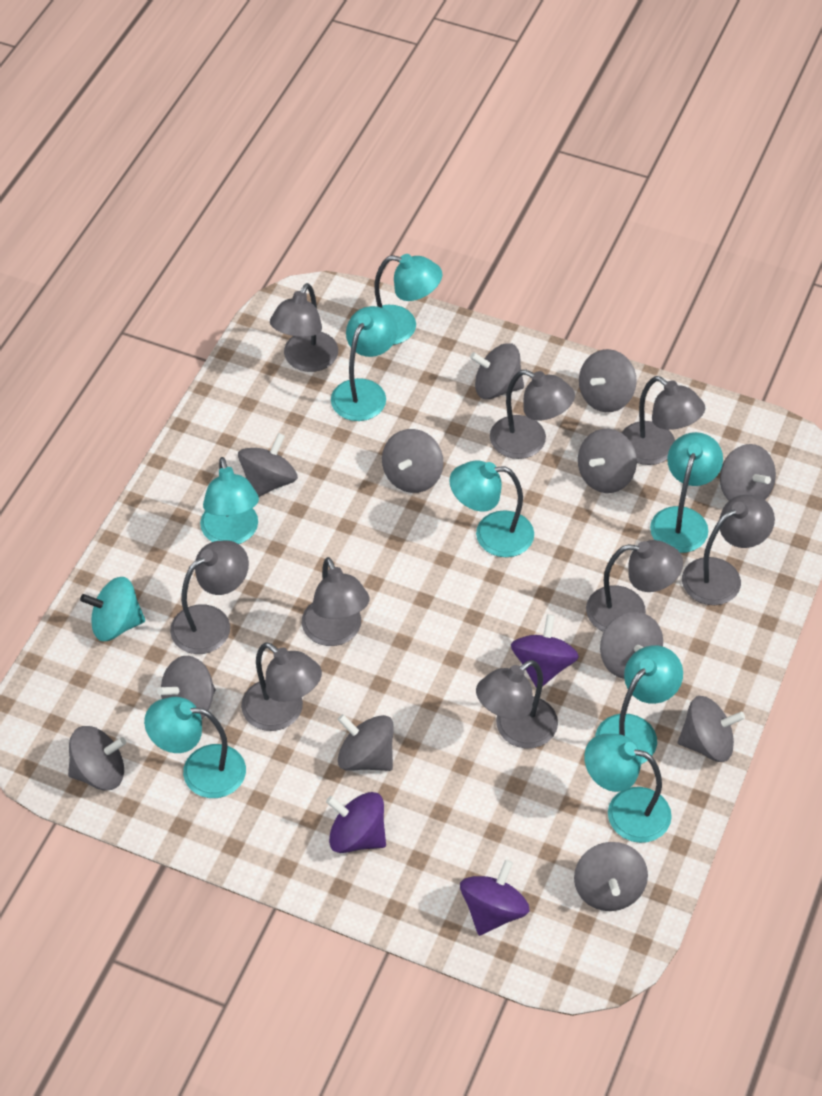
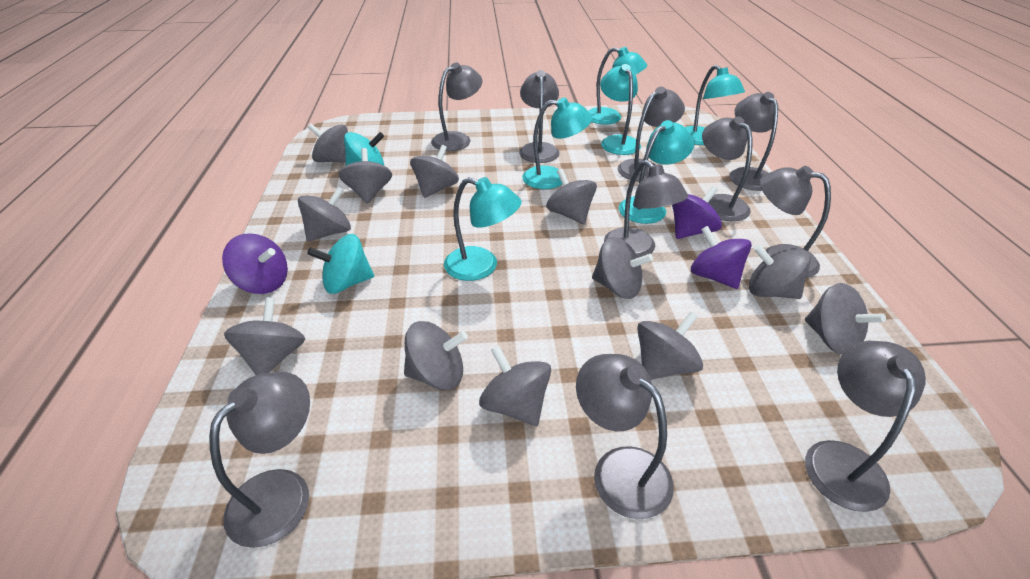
grey lamp: [170,540,249,654] [241,642,322,731] [270,283,338,372] [302,557,370,646] [476,660,558,749] [490,370,575,459] [586,540,683,632] [622,376,705,465] [682,495,775,605] = 9 -> [209,372,310,548] [431,62,482,151] [519,70,560,163] [576,354,674,519] [604,160,688,258] [618,87,685,181] [702,116,752,221] [729,92,778,191] [760,166,831,278] [805,341,926,512] = 10
turquoise lamp: [144,697,246,798] [200,457,259,544] [331,306,398,421] [374,254,442,345] [449,461,534,557] [584,734,672,843] [595,645,683,764] [650,432,723,553] = 8 -> [444,177,522,281] [522,97,593,189] [588,47,647,125] [600,64,641,155] [619,120,694,224] [685,65,745,145] = 6
turquoise spinning top: [80,577,145,641] = 1 -> [307,234,374,294] [344,132,384,165] = 2

